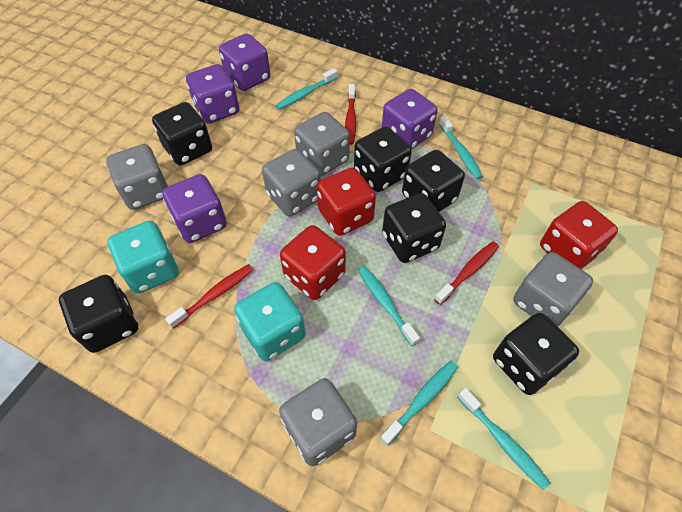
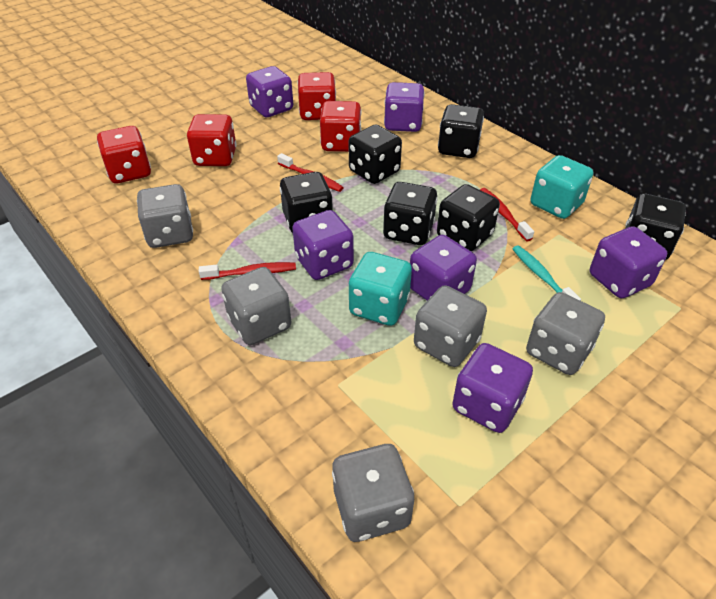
purple dice: [162,174,227,243] [186,64,239,124] [219,33,270,91] [382,89,438,150] = 4 -> [246,66,293,117] [292,210,354,280] [384,82,425,132] [410,235,477,300] [452,343,533,433] [590,226,667,299] = 6
red dice: [280,225,346,300] [317,167,376,236] [540,201,618,269] = 3 -> [97,126,151,183] [187,114,237,166] [298,72,336,120] [320,101,362,152] = 4
turquoise toothbrush: [275,68,337,110] [358,265,420,346] [380,361,458,446] [439,116,483,179] [457,388,550,490] = 5 -> [513,245,581,301] = 1

